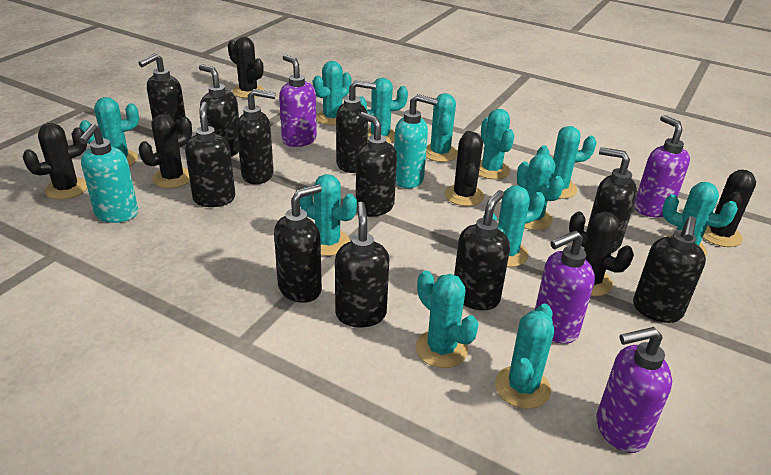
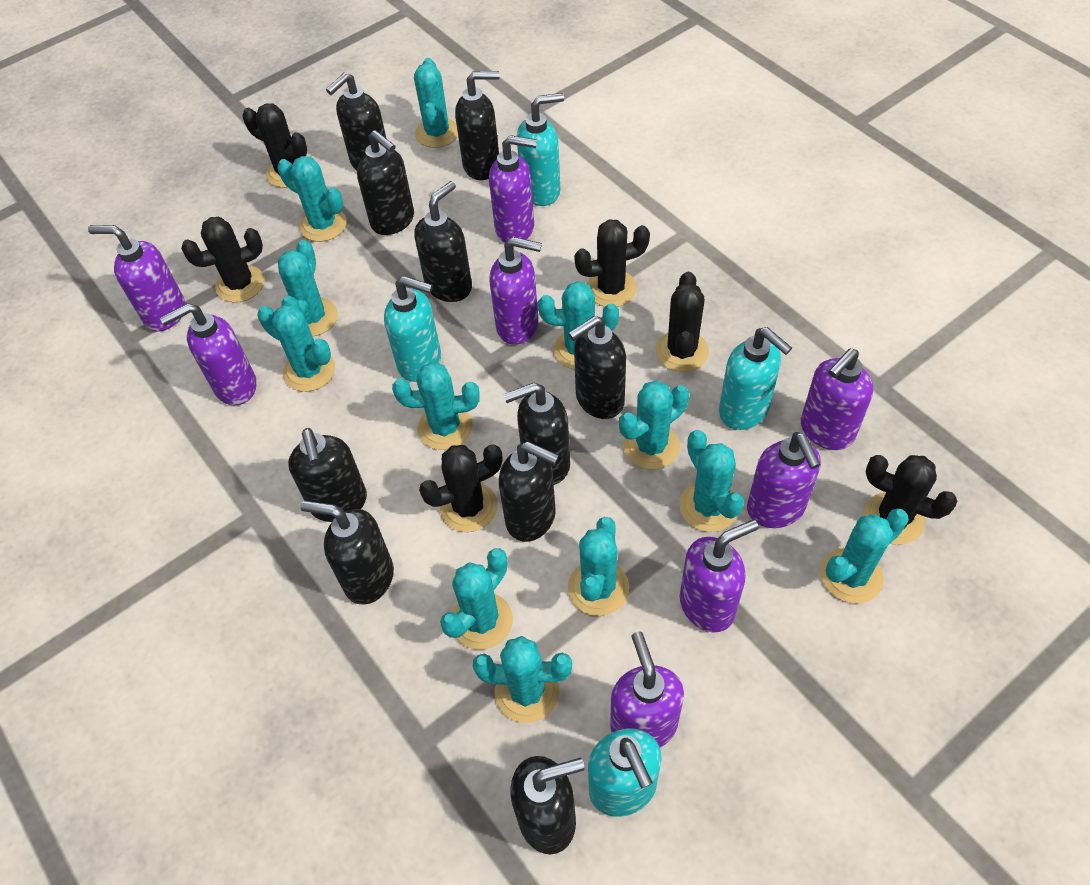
black soap dispenser: [139,53,186,135] [185,102,235,207] [199,64,239,157] [237,89,275,184] [274,184,322,303] [335,202,389,327] [336,80,376,173] [356,112,397,216] [454,190,510,310] [586,147,637,253] [633,216,706,323] = 11 -> [288,428,367,522] [300,501,394,605] [326,72,387,171] [357,130,414,235] [414,181,472,302] [455,71,499,180] [499,442,559,542] [503,383,570,485] [510,756,584,854] [568,316,626,419] = 10
purple soap dispenser: [279,55,317,147] [535,230,595,344] [596,327,672,453] [634,115,690,217] = 4 -> [88,225,185,332] [160,303,257,405] [489,135,537,243] [489,237,542,345] [610,632,684,747] [680,520,759,632] [747,432,821,528] [801,348,873,450] = 8
turquoise soap dispenser: [79,124,138,223] [394,94,438,188] = 2 -> [384,276,441,382] [517,93,564,206] [588,728,662,817] [719,327,792,430] = 4

